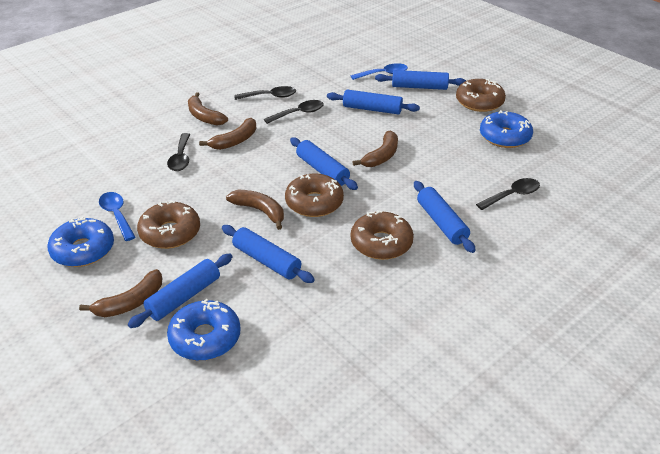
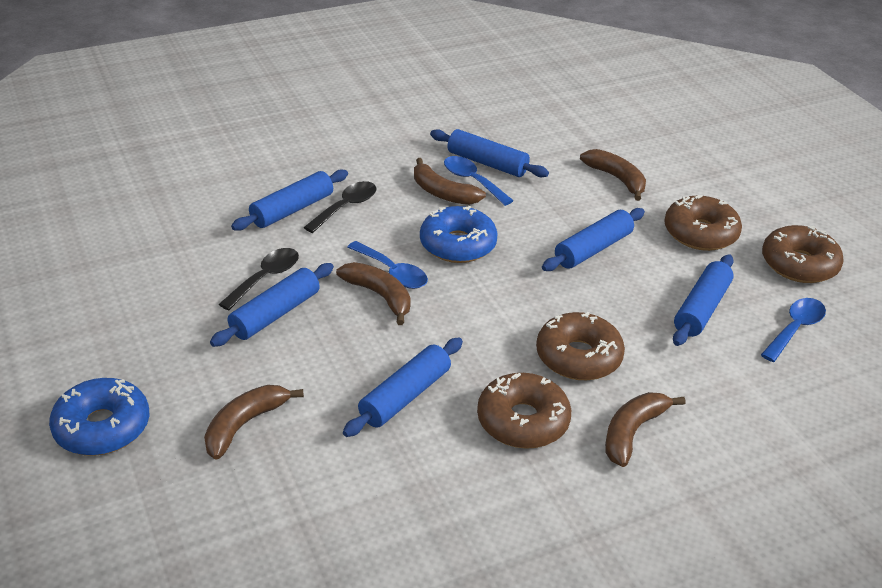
black spoon: [167,133,190,171] [234,86,296,100] [264,100,324,124] [476,178,540,210] = 4 -> [219,248,299,310] [303,181,376,233] = 2
blue donut: [47,217,114,267] [167,299,241,361] [480,110,533,148] = 3 -> [49,378,149,456] [420,206,498,263] = 2
blue spoon: [99,192,136,241] [351,63,408,80] = 2 -> [347,241,428,289] [444,156,514,206] [761,298,826,362] = 3

